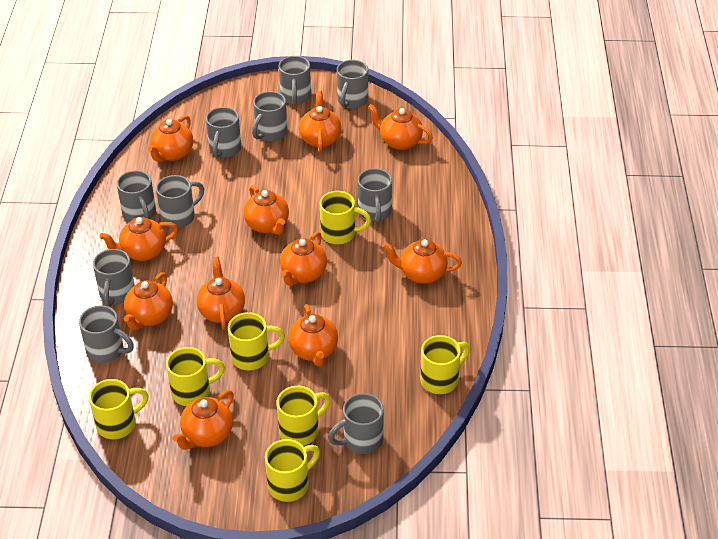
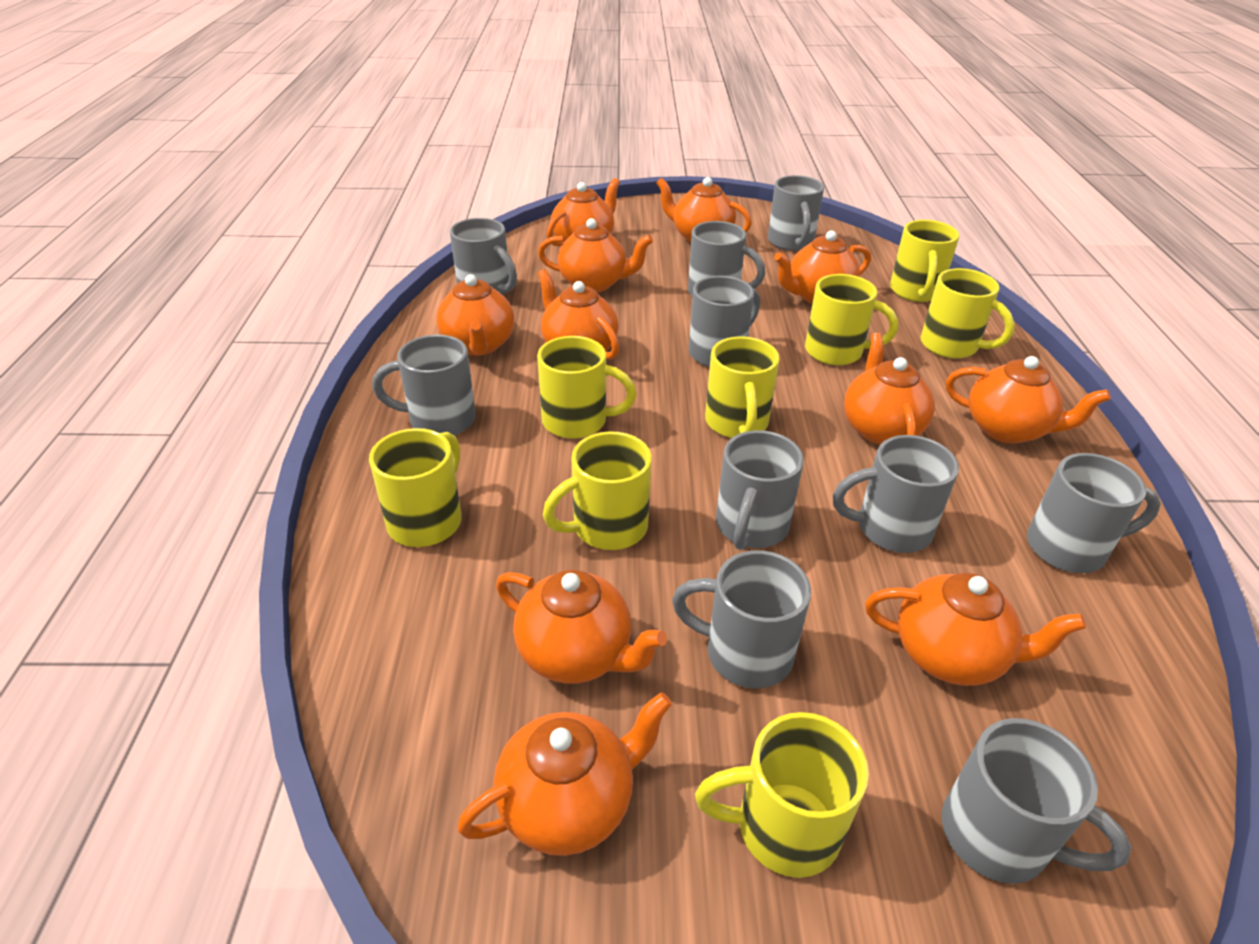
yellow mug: [89,379,149,439] [166,347,225,406] [228,312,285,370] [265,439,320,502] [277,386,331,446] [320,191,371,244] [420,335,470,394] = 7 -> [369,428,462,547] [537,336,637,439] [543,431,652,550] [695,712,869,878] [705,336,780,438] [805,274,898,365] [890,220,959,302] [921,268,1015,359] = 8

